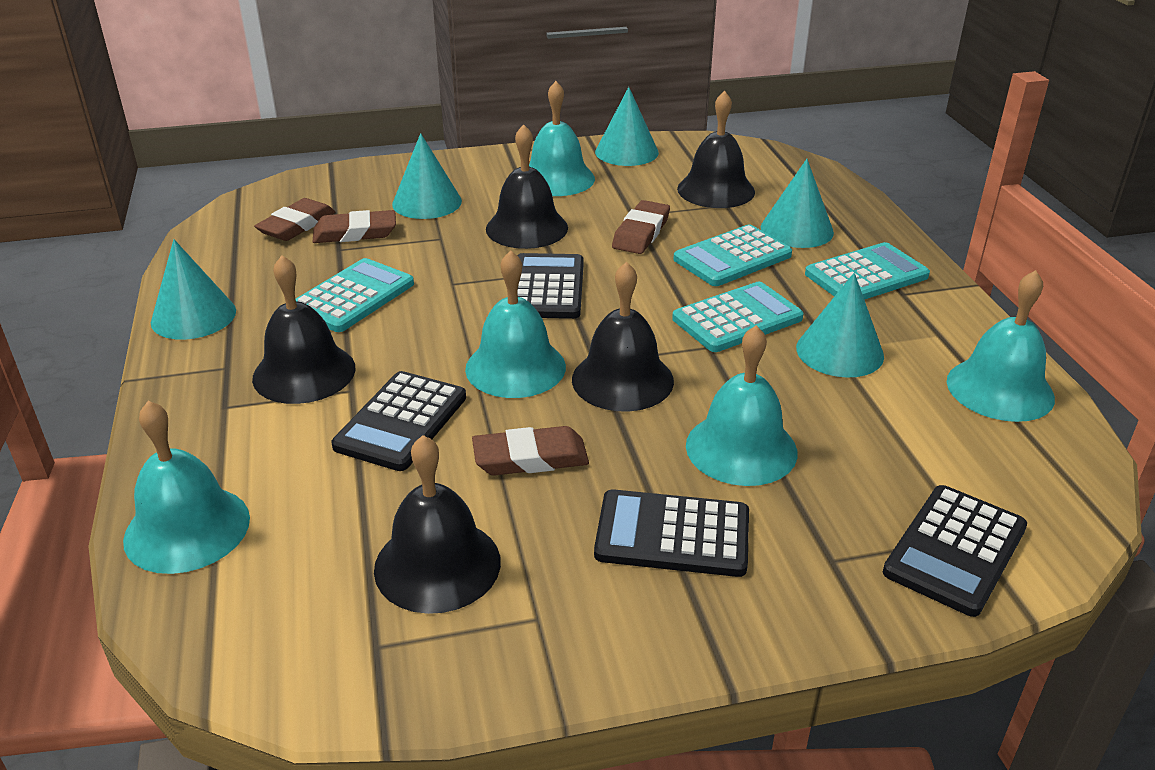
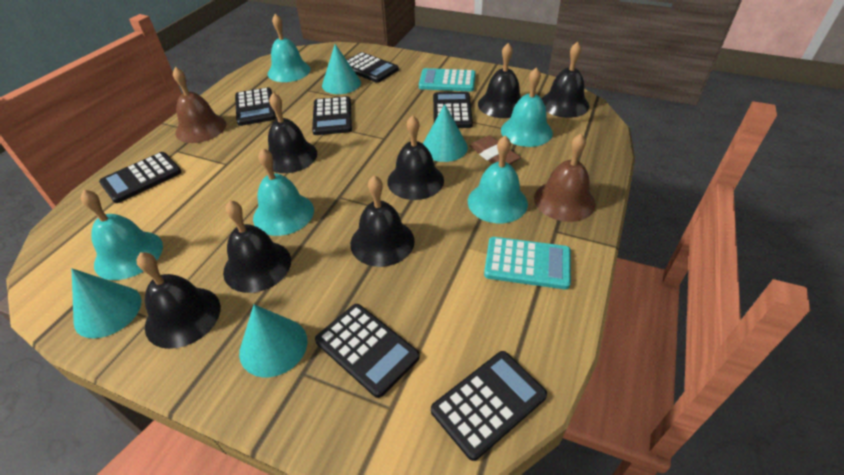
black bell: [252,255,356,404] [374,435,501,614] [486,124,568,249] [572,262,674,412] [677,91,755,208] = 5 -> [137,252,220,349] [223,200,291,293] [268,93,317,173] [350,176,415,267] [387,115,444,200] [478,43,521,118] [542,42,589,118] = 7
black calculator: [332,371,466,471] [517,253,584,319] [594,489,749,577] [883,485,1027,617] = 4 -> [99,152,182,203] [235,87,276,126] [312,96,352,135] [315,304,420,398] [347,52,399,83] [431,351,547,461] [433,92,473,128] = 7
brown bell: none = 0 -> [173,67,226,143] [534,134,596,222] = 2
brown eraser: [254,198,335,241] [313,210,396,243] [472,426,589,476] [612,200,670,254] = 4 -> [470,135,521,164] = 1
turquoise calculator: [296,258,414,332] [672,282,803,352] [674,225,792,286] [805,242,930,300] = 4 -> [419,68,476,91] [484,237,571,289] = 2
turquoise cone: [151,239,236,340] [392,133,462,219] [595,87,659,166] [761,159,834,248] [796,273,884,378] = 5 -> [71,269,141,338] [239,304,307,377] [322,44,361,94] [423,104,468,162] = 4

